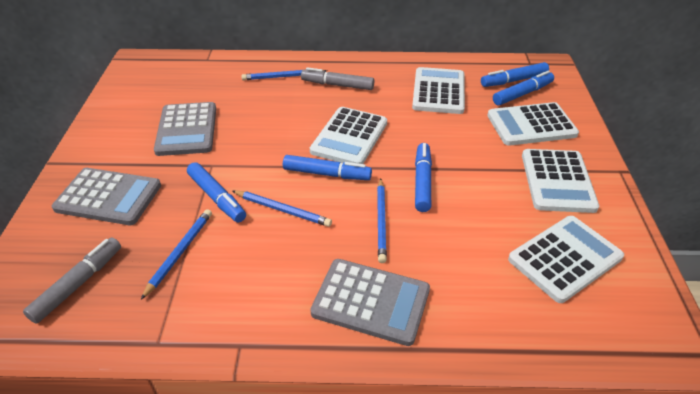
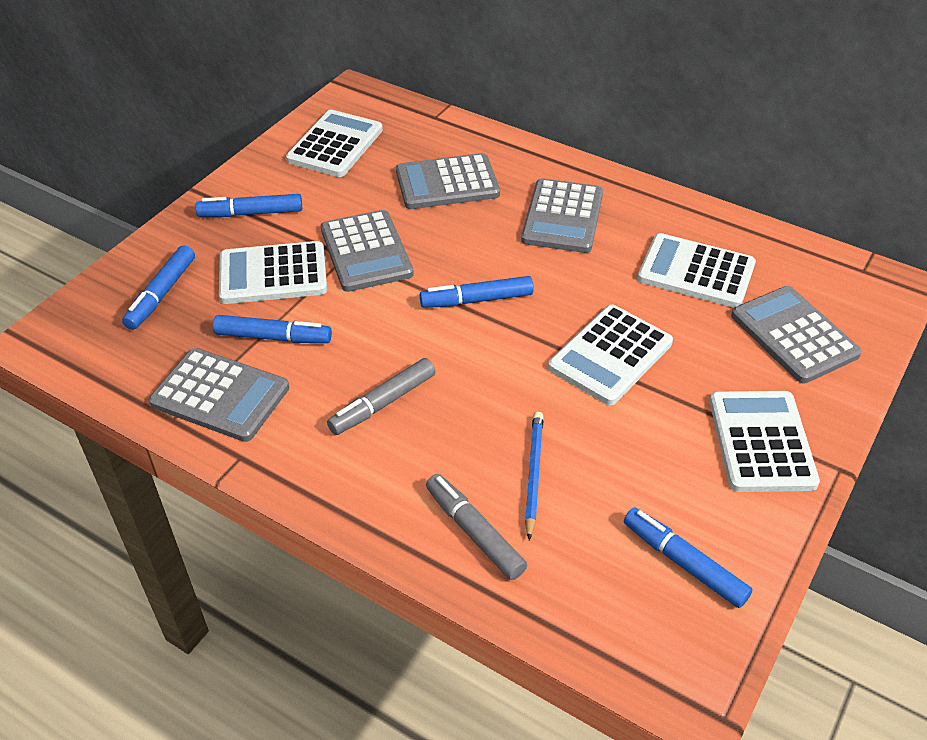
blue pencil: [141,209,212,300] [233,190,332,227] [241,70,327,80] [377,178,387,263] = 4 -> [525,412,544,540] = 1
grey calculator: [52,168,161,225] [154,102,216,156] [310,259,430,346] = 3 -> [149,348,289,442] [321,210,414,292] [396,153,500,209] [521,178,603,253] [731,286,862,384] = 5

